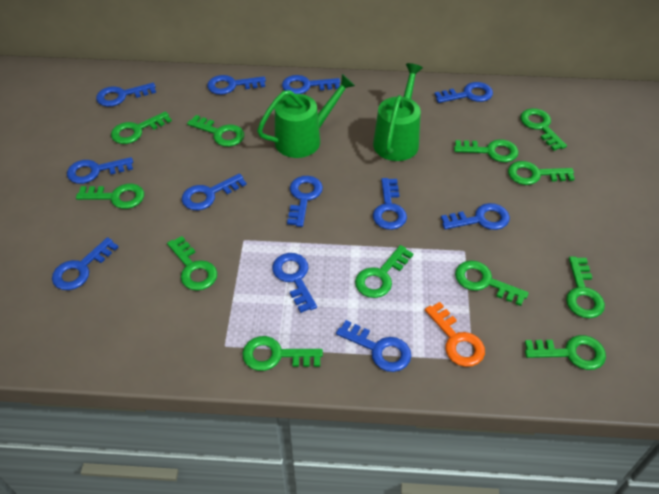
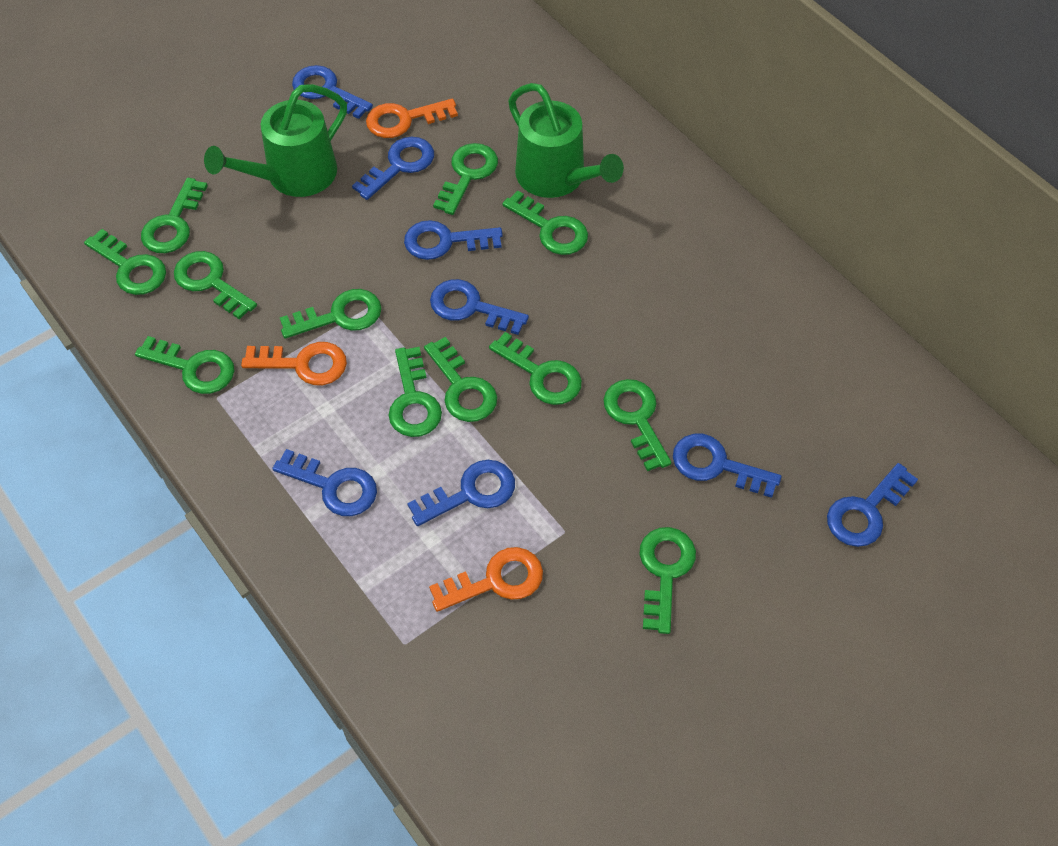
blue key: [52,237,118,290] [67,157,133,184] [96,83,156,107] [182,174,247,210] [207,75,266,95] [272,253,317,313] [282,75,340,94] [287,176,323,227] [336,320,411,372] [373,178,407,230] [434,82,493,103] [441,203,510,230] = 12 -> [272,449,377,516] [292,65,373,119] [352,137,434,200] [404,220,503,260] [407,460,515,526] [430,279,529,335] [673,434,781,498] [827,463,918,547] = 8
orange key: [425,302,485,367] = 1 -> [241,342,347,385] [366,99,458,138] [429,547,543,612] = 3

